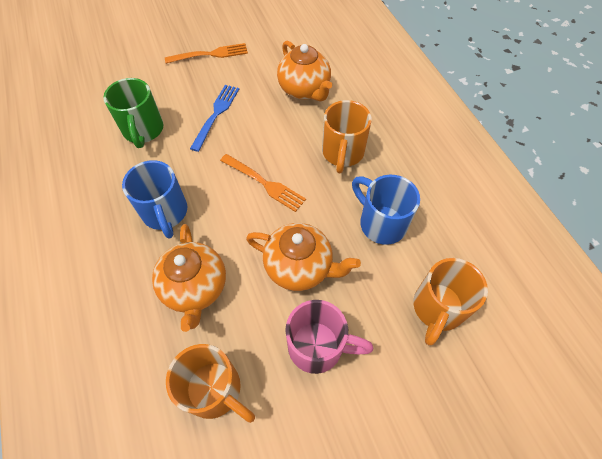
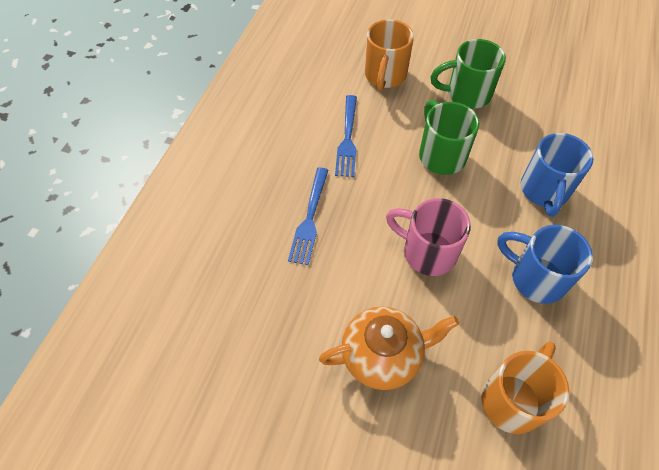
blue fork: [190,85,239,152] = 1 -> [288,168,328,265] [335,95,357,177] = 2
green mug: [103,78,163,148] = 1 -> [419,100,479,175] [430,39,506,109] = 2
orange fork: [165,43,248,64] [220,154,306,212] = 2 -> none = 0
orange mug: [166,344,255,423] [322,100,372,173] [413,258,488,345] = 3 -> [364,19,414,91] [481,342,570,434] = 2
orange teapot: [152,224,226,332] [246,223,361,291] [277,41,332,102] = 3 -> [319,306,459,390] = 1

